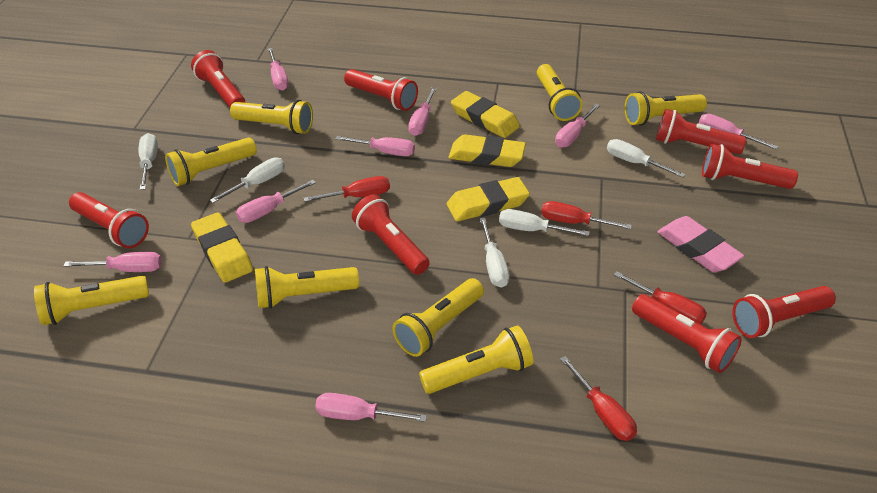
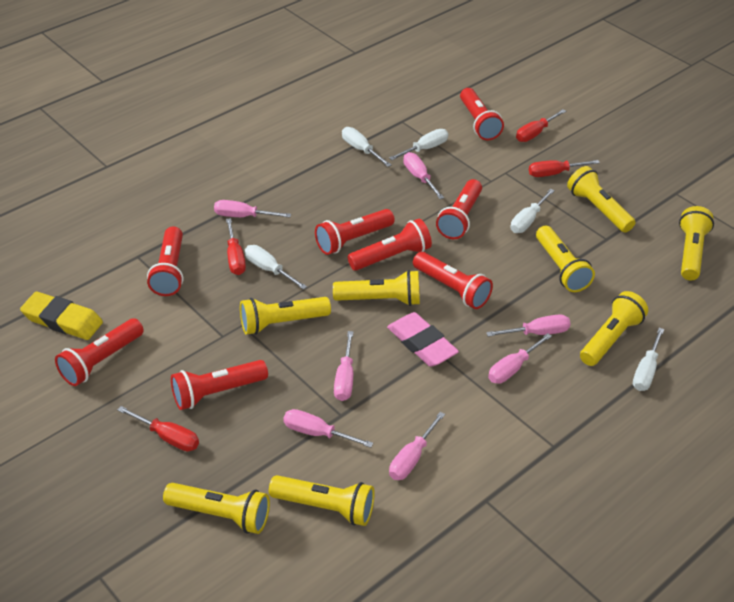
pink screwdriver: [64,252,162,272] [236,180,316,223] [268,48,289,91] [315,393,427,422] [335,136,415,156] [408,87,437,136] [555,104,600,148] [699,114,778,149] = 8 -> [214,200,291,218] [283,409,373,448] [334,331,353,401] [389,412,445,480] [403,152,444,199] [486,314,571,337] [488,333,552,384] = 7
yellow eraser: [191,212,253,283] [447,177,530,221] [448,134,526,167] [451,91,520,138] = 4 -> [20,292,103,340] = 1

